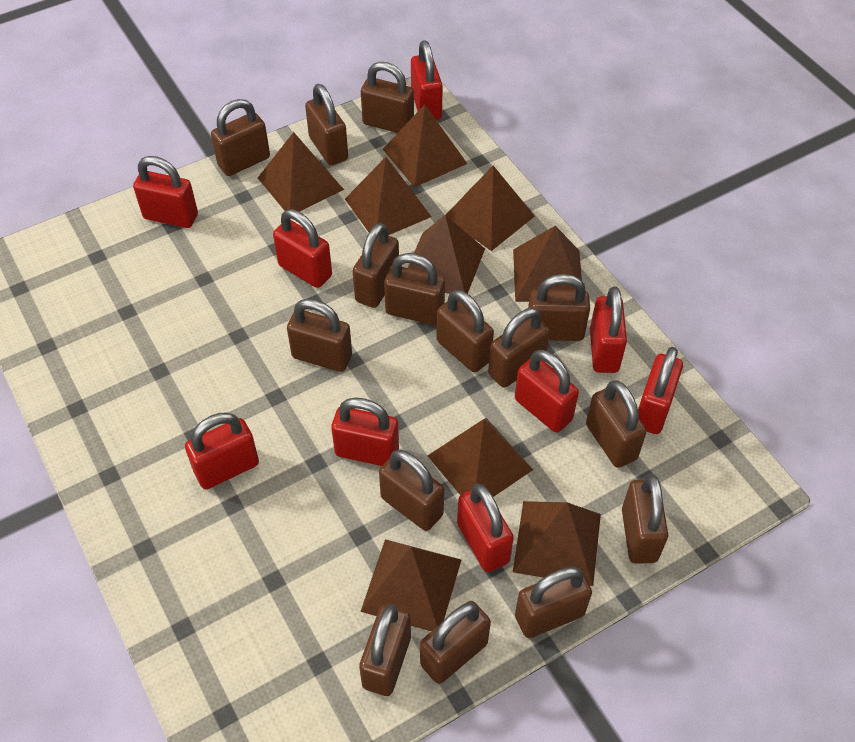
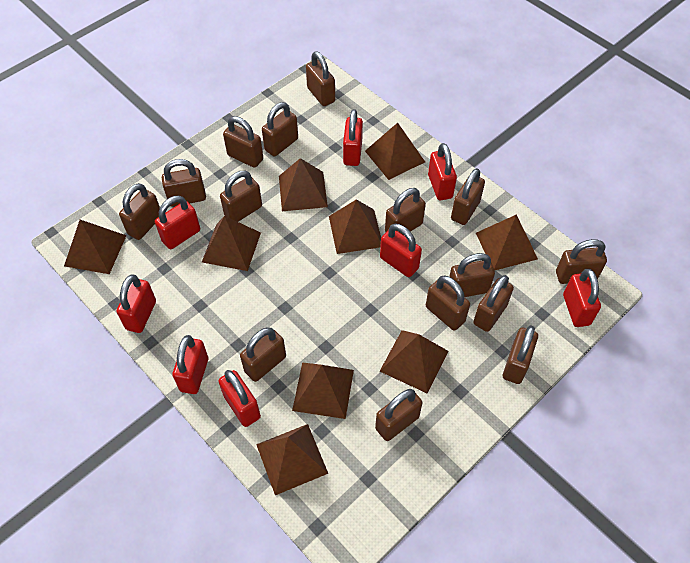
red padlock: [133,156,198,228] [185,412,259,489] [273,209,332,288] [331,397,399,466] [411,40,443,120] [457,484,514,572] [515,350,579,433] [590,287,627,373] [638,347,683,434] = 9 -> [116,275,156,333] [155,196,200,249] [172,335,208,394] [218,370,261,427] [343,109,363,166] [380,224,422,277] [428,143,457,200] [563,269,601,327] = 8

